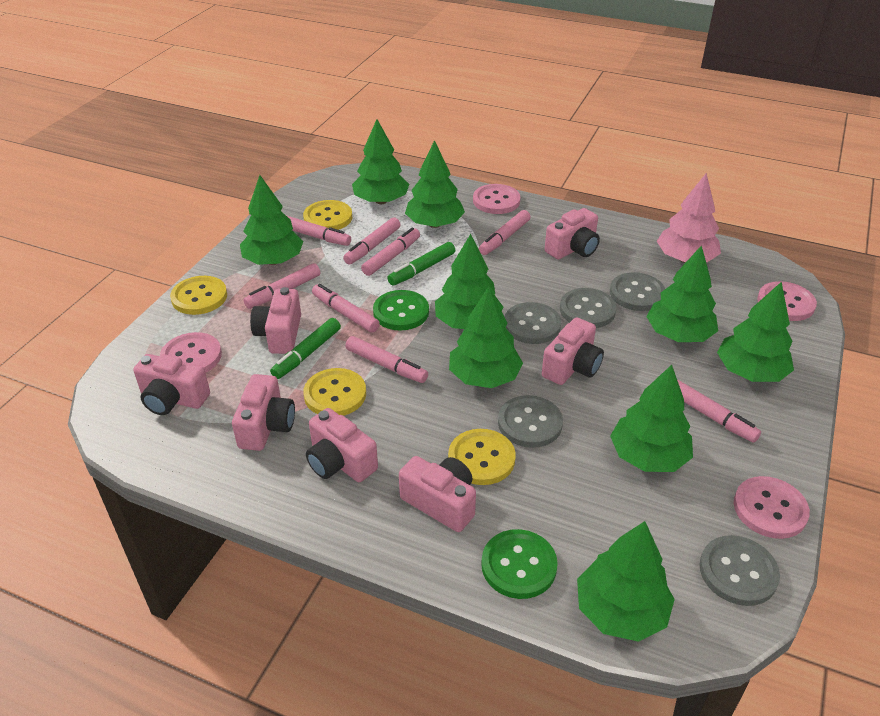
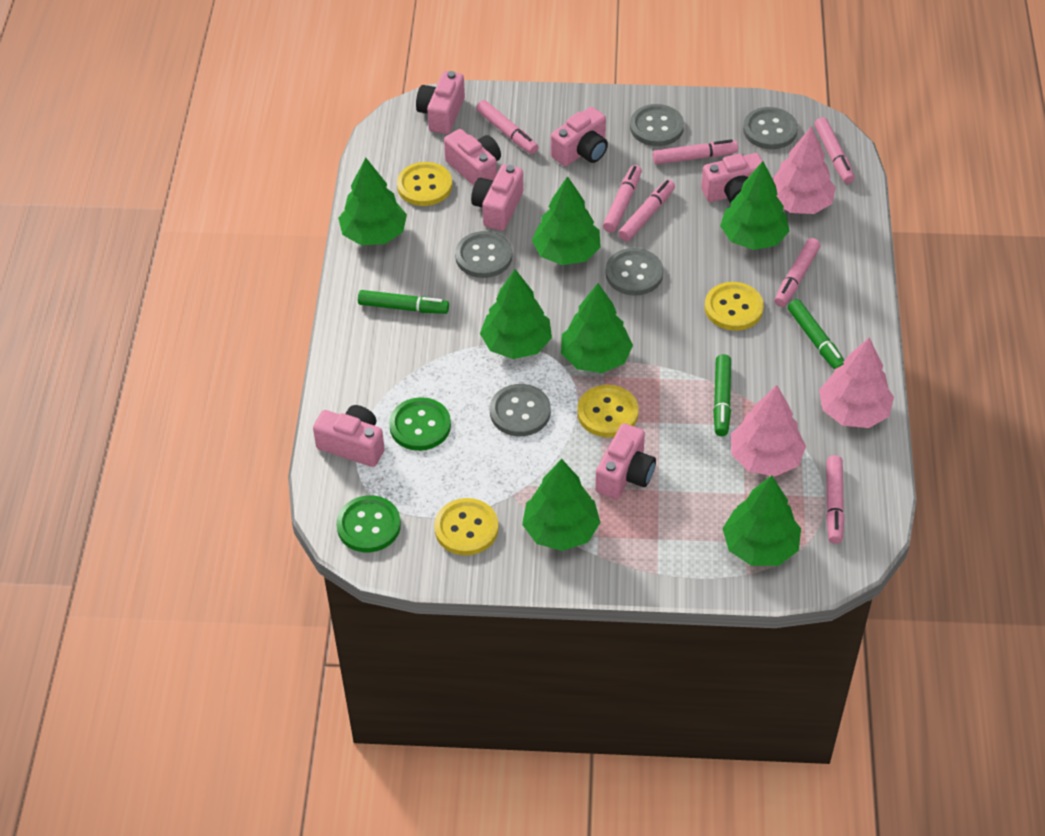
green marker: [270,318,341,379] [387,242,455,286] = 2 -> [358,290,449,314] [713,354,731,436] [788,299,844,370] = 3
green tree: [240,175,303,265] [352,119,409,204] [405,140,465,228] [435,234,503,329] [449,287,523,388] [577,521,675,642] [610,365,693,472] [646,245,718,342] [717,282,794,382] = 9 -> [338,158,407,245] [480,269,552,359] [522,459,601,551] [532,176,601,265] [561,283,633,373] [720,161,789,250] [722,475,801,566] = 7
pink button: [160,332,222,373] [473,184,520,214] [734,476,810,539] [757,281,817,321] = 4 -> none = 0
pink marker: [244,263,320,309] [286,215,351,246] [312,284,380,333] [343,217,401,265] [345,336,428,383] [361,228,420,276] [479,210,531,255] [677,379,761,443] = 8 -> [476,100,538,154] [603,165,642,233] [618,180,675,241] [653,139,738,165] [774,238,820,307] [814,117,855,184] [826,455,845,544] = 7
pink tree: [656,173,721,263] = 1 -> [731,385,806,476] [772,126,836,214] [819,338,894,428] = 3

